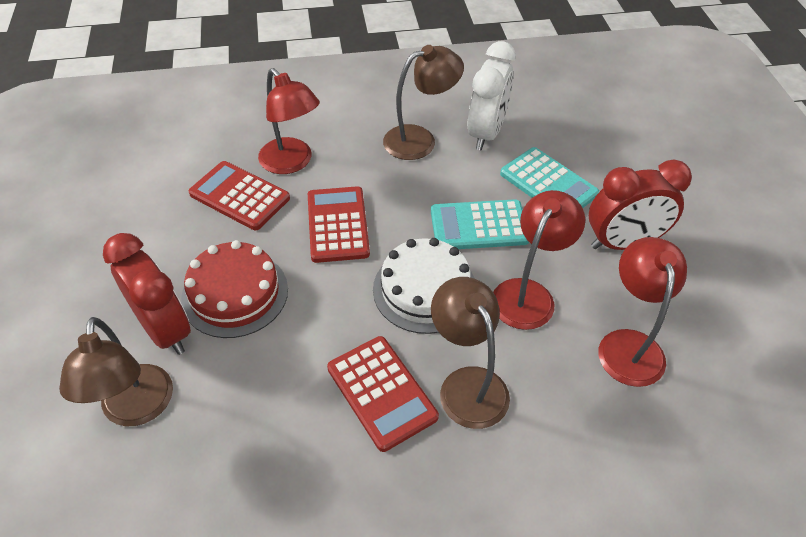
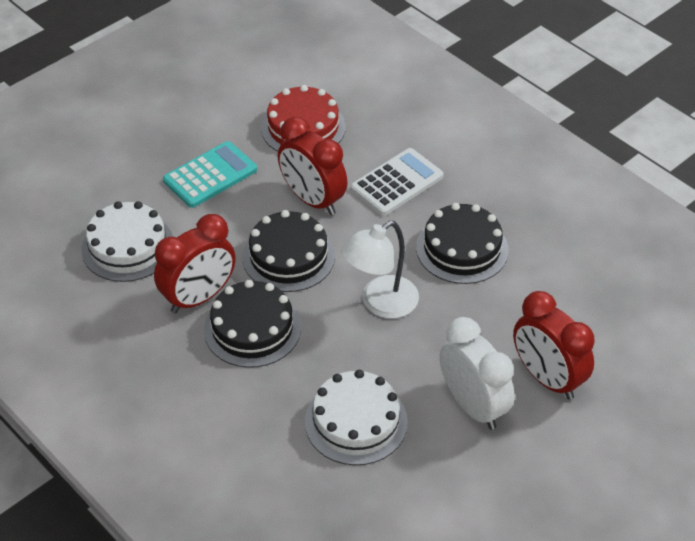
black cake: none = 0 -> [204,280,301,368] [243,210,335,292] [416,203,508,284] = 3
brown lamp: [59,317,173,426] [383,45,464,160] [431,277,510,429] = 3 -> none = 0
red calculator: [189,161,290,230] [308,186,370,263] [327,336,439,452] = 3 -> none = 0
red clock: [103,233,191,355] [589,159,692,250] = 2 -> [154,214,236,313] [278,117,348,215] [513,291,595,400] = 3
red lamp: [258,68,320,174] [493,190,585,330] [598,237,687,387] = 3 -> none = 0
turquoise calculator: [431,199,529,249] [500,147,599,208] = 2 -> [163,141,257,208] = 1
white cake: [373,238,474,334] = 1 -> [82,201,173,282] [305,370,408,465] = 2
white calculator: none = 0 -> [351,148,443,216] = 1
white lamp: none = 0 -> [341,221,419,319] = 1

